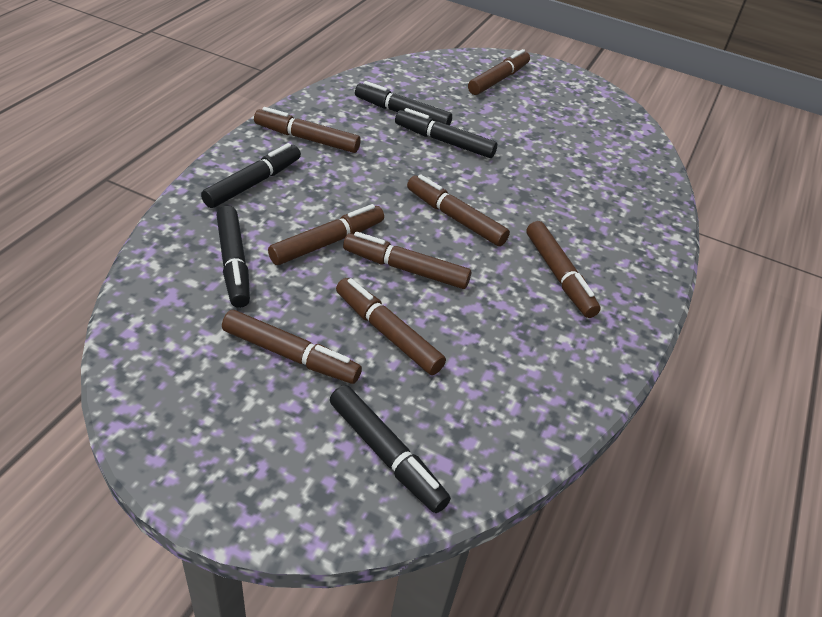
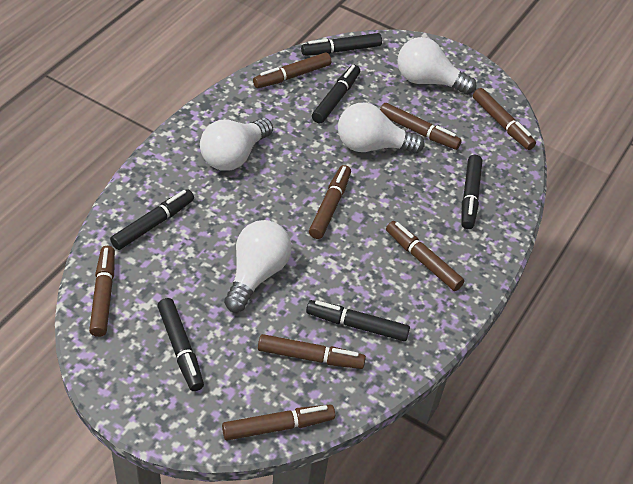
black marker: [201,143,301,208] [216,206,250,308] [330,385,451,513] [355,81,452,126] [395,108,497,158] = 5 -> [110,189,194,250] [157,298,204,391] [301,33,382,56] [306,300,410,341] [312,65,360,124] [461,155,482,229] = 6
white light bulb: none = 0 -> [200,118,273,171] [224,220,292,313] [338,103,424,154] [397,37,476,95] = 4

